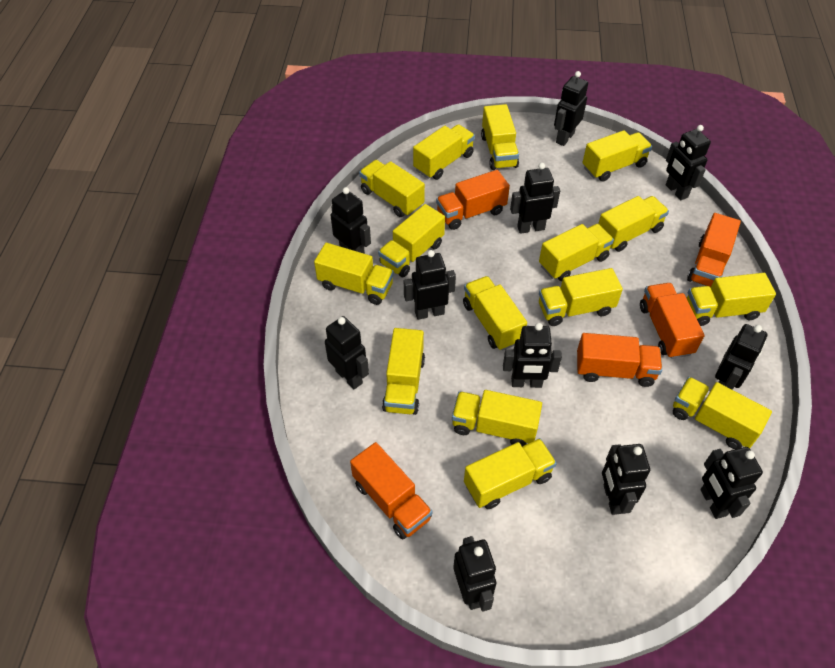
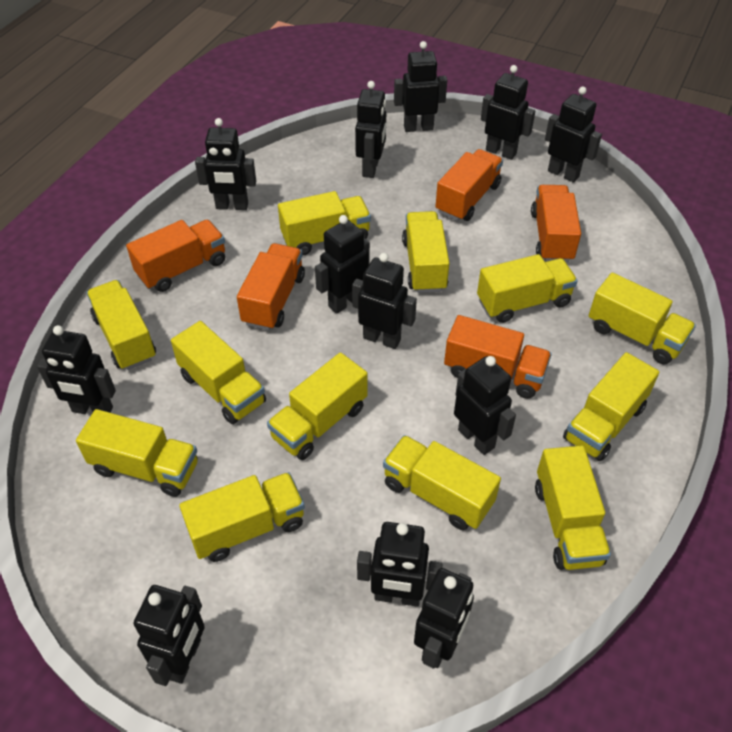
black robot: [325,316,369,389] [331,187,371,254] [404,250,456,320] [453,536,496,612] [503,323,562,388] [510,163,560,234] [554,71,588,146] [602,444,650,515] [666,125,711,200] [700,447,763,519] [715,324,767,390] = 11 -> [37,325,116,414] [134,585,205,686] [195,118,256,210] [315,215,370,314] [352,253,417,349] [355,81,386,178] [357,522,443,607] [394,41,447,132] [414,568,474,669] [454,356,516,455] [481,65,535,160] [545,86,602,183] = 12
yellow truck: [314,243,394,305] [359,160,425,217] [378,204,445,277] [382,328,425,415] [413,124,475,180] [452,390,542,447] [463,276,527,351] [464,438,557,509] [481,104,519,170] [539,224,614,281] [539,268,623,326] [583,130,652,182] [598,196,669,252] [673,377,772,449] [687,273,776,326] = 15 -> [76,409,198,497] [86,280,156,370] [171,321,266,424] [179,472,305,562] [267,352,368,460] [278,191,371,255] [383,435,501,530] [402,211,449,293] [477,254,578,323] [535,445,611,570] [563,352,659,461] [589,272,696,364] = 12

